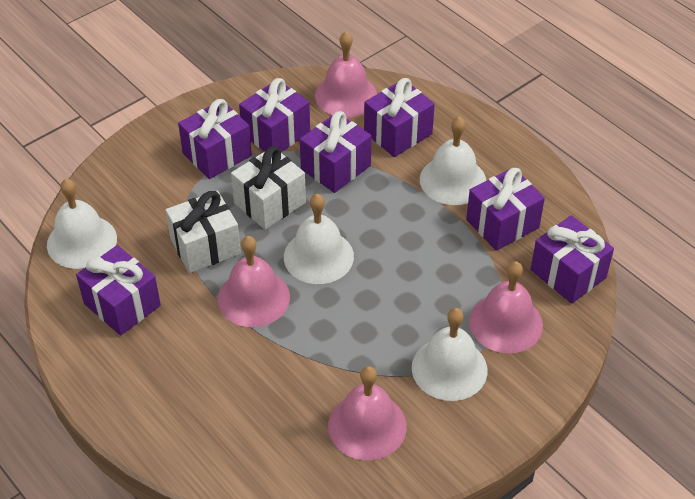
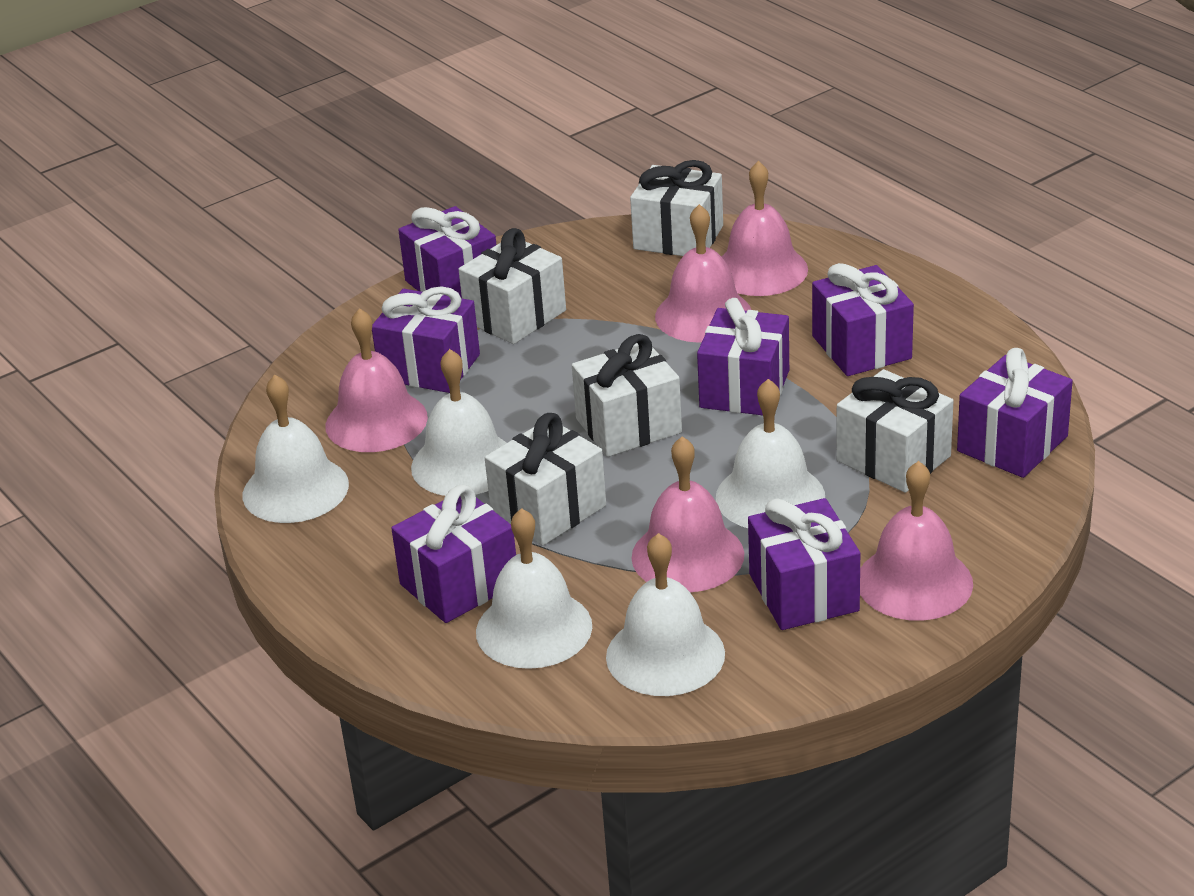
pink bell: [218,236,290,327] [315,31,377,117] [328,366,407,460] [469,261,543,353] = 4 -> [325,308,428,452] [631,436,744,592] [655,204,751,343] [722,161,808,296] [860,461,973,620] = 5
white bell: [47,179,117,269] [284,194,354,284] [412,308,487,401] [420,117,486,205] = 4 -> [243,375,349,523] [411,349,506,496] [476,508,592,669] [606,533,725,696] [716,379,825,528] = 5
white gift: [166,191,241,273] [231,146,306,230] = 2 -> [458,228,566,344] [485,413,606,546] [572,334,682,457] [630,160,723,256] [836,369,953,493] = 5

